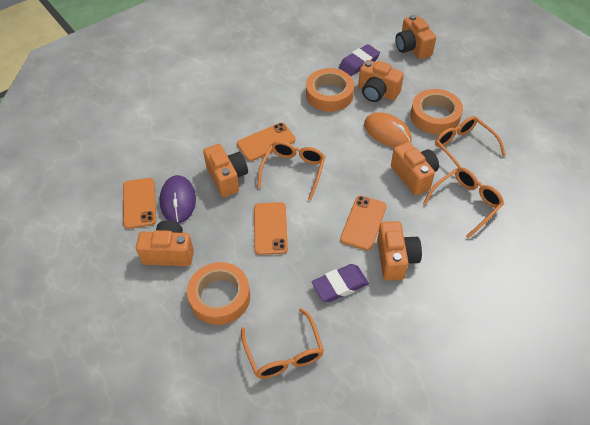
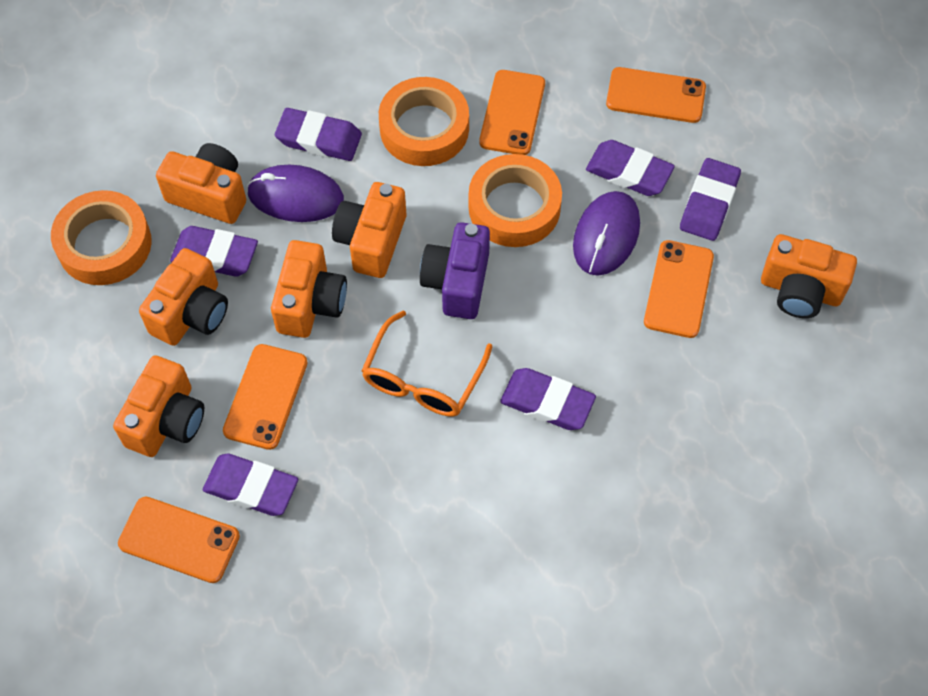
orange glasses: [241,308,324,379] [258,141,325,200] [423,168,504,238] [435,116,506,168] = 4 -> [362,311,492,417] = 1
orange mouse: [364,112,412,147] = 1 -> none = 0
orange phone: [123,178,156,229] [237,123,296,161] [254,202,288,255] [340,196,387,251] = 4 -> [118,497,240,583] [223,344,308,450] [479,70,545,155] [606,67,706,123] [644,240,714,338] = 5
purple camera: none = 0 -> [420,222,490,319] = 1
purple eraser: [312,264,369,302] [339,44,380,76] = 2 -> [170,226,258,277] [203,453,298,516] [275,108,362,161] [500,368,596,430] [586,140,675,196] [680,158,741,241] = 6
purple mouse: [160,175,196,224] = 1 -> [247,165,344,222] [573,191,640,276] = 2

